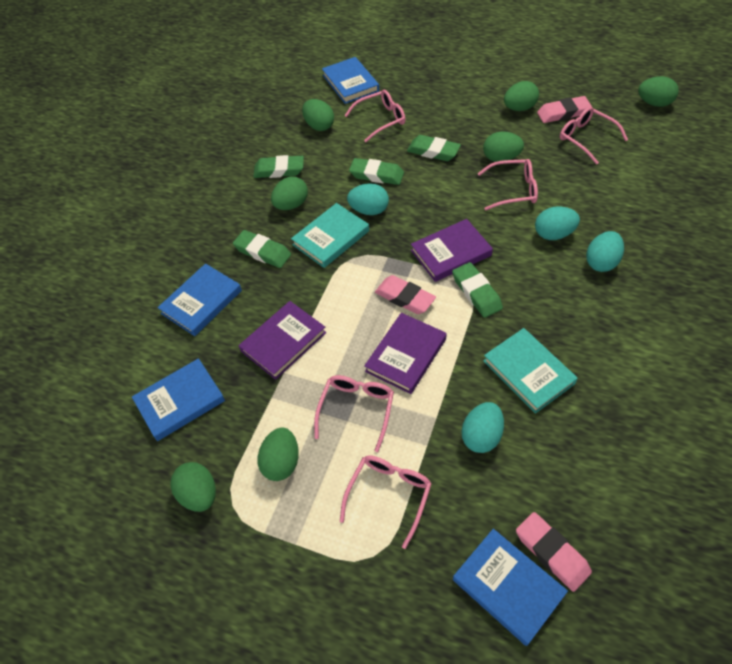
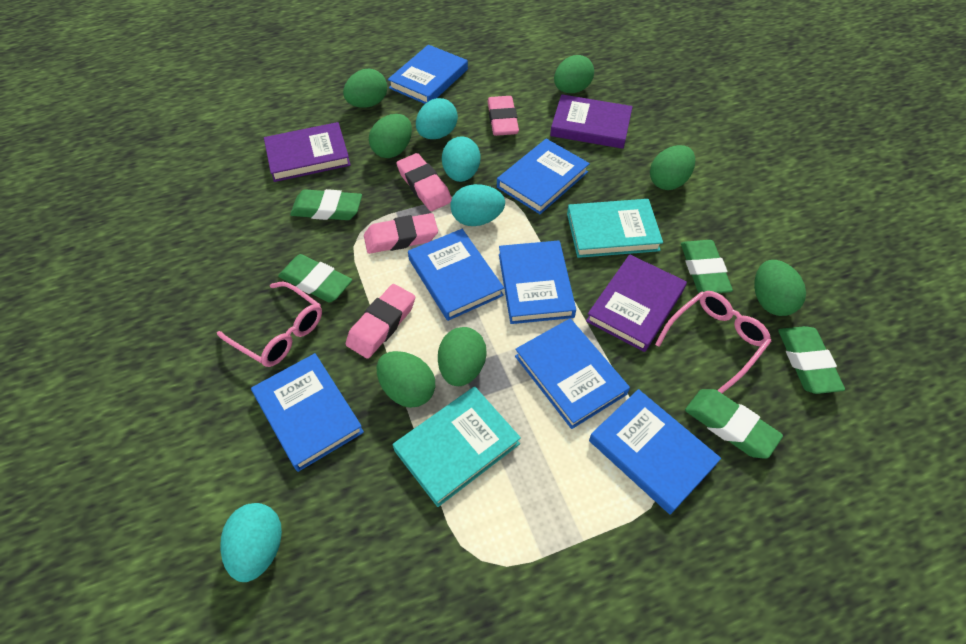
blue book: [132,358,225,441] [158,264,242,336] [322,57,379,104] [453,529,568,646] = 4 -> [251,353,364,472] [388,45,468,104] [408,229,504,321] [497,139,590,214] [499,240,576,324] [515,319,630,429] [589,389,721,515] = 7
pink eraser: [375,275,436,314] [516,512,592,592] [537,96,592,123] = 3 -> [346,284,415,359] [364,213,438,254] [396,153,452,211] [488,96,519,136] = 4
pink glasses: [314,375,394,452] [340,455,432,549] [344,90,406,142] [477,159,538,211] [560,107,628,165] = 5 -> [217,282,322,367] [655,291,772,393] = 2

